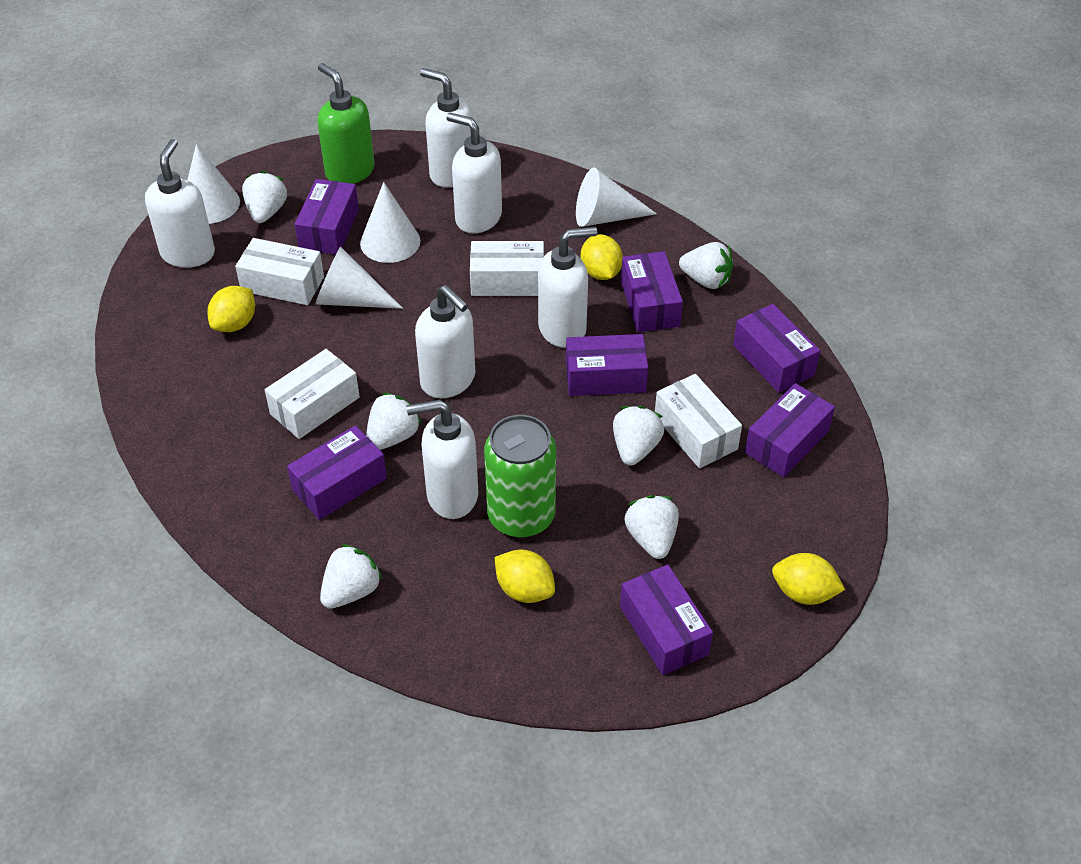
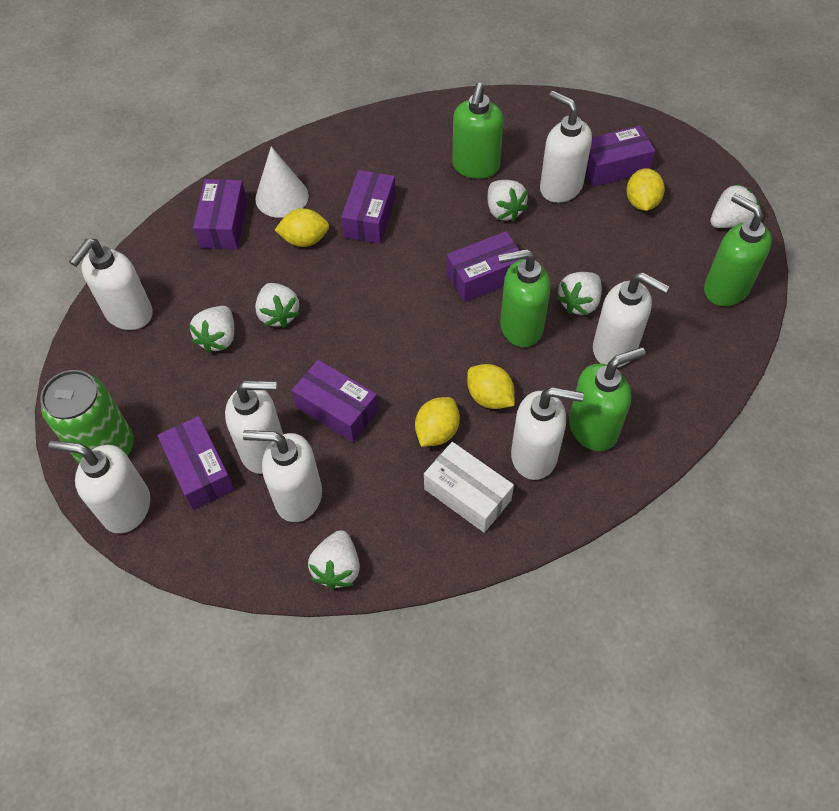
green soap dispenser: [317,63,375,184] = 1 -> [452,83,504,179] [498,249,551,347] [569,347,645,451] [704,193,772,306] = 4
purple box: [287,425,387,520] [295,179,359,255] [566,334,648,396] [620,565,713,675] [621,251,683,332] [733,304,820,393] [745,383,835,477] = 7 -> [157,416,235,510] [193,179,247,250] [292,360,379,442] [341,170,396,244] [446,231,525,302] [586,125,655,187] = 6
white box: [235,238,324,305] [265,349,360,439] [470,241,544,296] [655,374,742,468] = 4 -> [424,442,514,533] = 1
white cone: [187,144,240,224] [315,246,403,309] [360,182,420,263] [576,168,657,227] = 4 -> [255,147,309,218] = 1
white soap dispenser: [145,139,215,268] [406,399,478,519] [415,285,475,398] [420,68,473,188] [446,112,502,233] [538,227,597,348] = 6 -> [48,440,150,533] [69,239,153,330] [225,381,283,474] [243,430,322,522] [511,387,584,480] [540,91,592,203] [593,272,669,368] = 7

